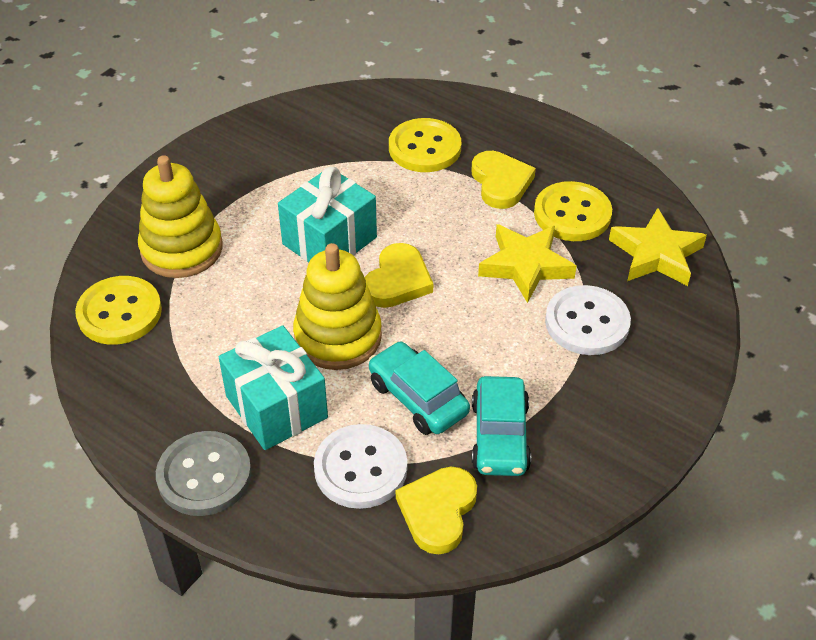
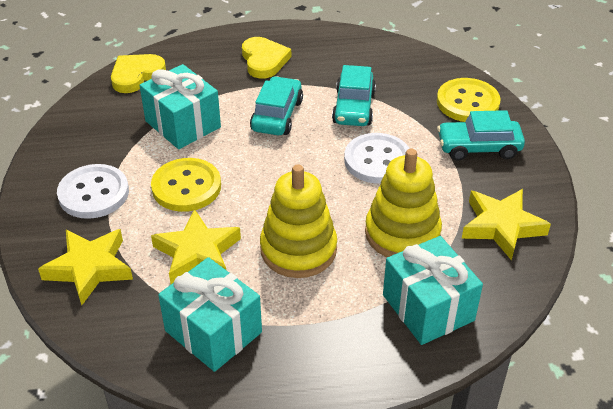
grey button: [156,431,252,516] = 1 -> none = 0
turquoise car: [368,341,470,435] [472,376,531,476] = 2 -> [250,76,303,135] [332,65,376,126] [437,110,525,161] = 3
turquoise gift: [219,325,328,450] [278,167,377,262] = 2 -> [140,64,221,149] [158,257,262,372] [383,236,483,345] = 3
yellow button: [75,276,162,345] [389,118,461,172] [534,181,612,241] = 3 -> [151,158,221,212] [437,78,501,122] = 2
yellow heart: [365,243,433,308] [396,467,477,554] [471,151,536,209] = 3 -> [111,54,166,93] [242,37,291,79] = 2
yellow star: [478,224,577,303] [609,208,707,286] = 2 -> [38,229,133,305] [151,209,241,284] [462,189,551,261] = 3

